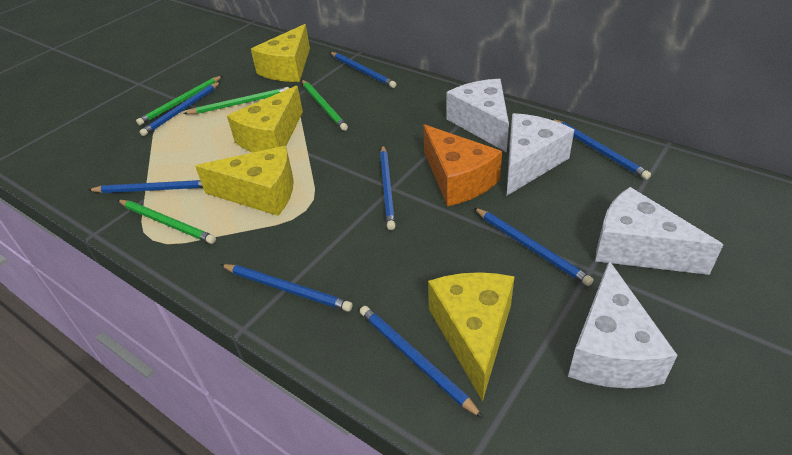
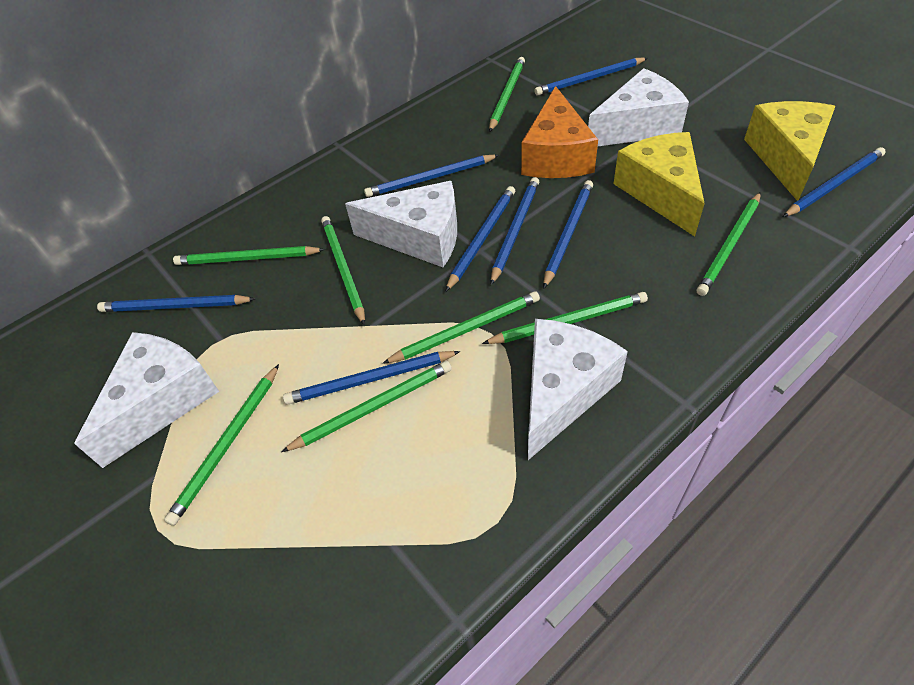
green pencil: [118,200,216,244] [136,76,222,125] [184,87,289,114] [302,80,348,131] = 4 -> [164,364,279,526] [173,246,325,265] [281,361,452,452] [321,216,365,326] [382,291,540,364] [482,292,648,344] [489,57,525,132] [697,192,761,296] = 8
yellow cheese: [195,146,294,216] [227,86,303,153] [251,24,310,82] [428,272,515,402] = 4 -> [613,132,705,237] [744,101,835,201] = 2

